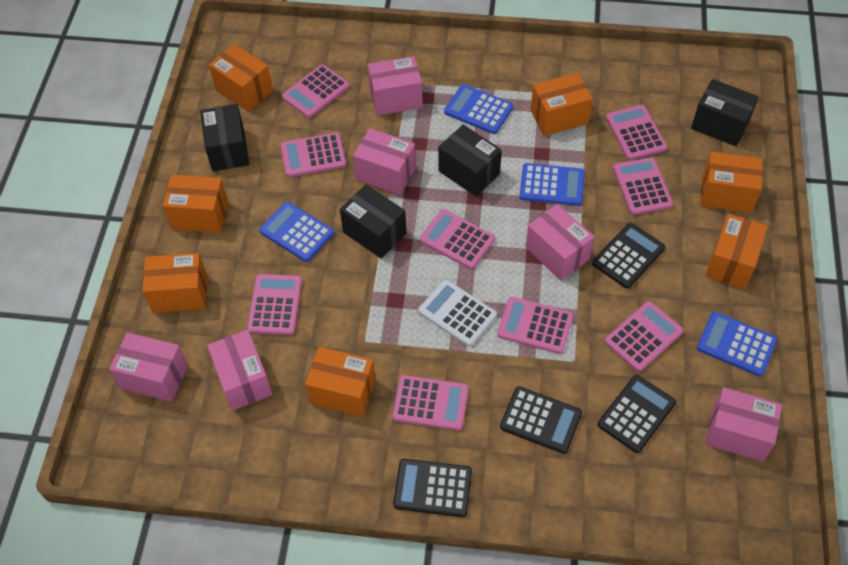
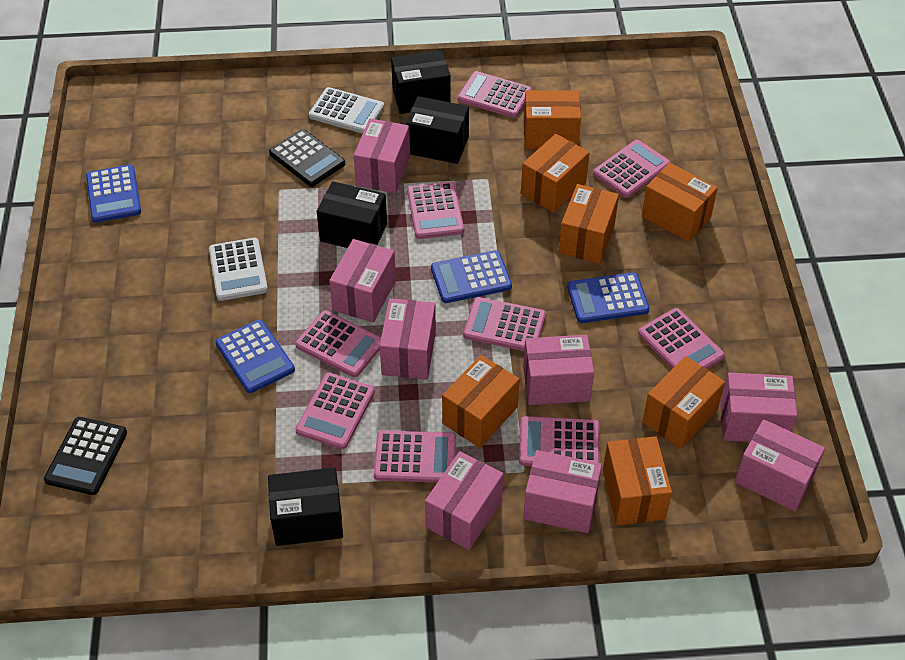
black calculator: [393,459,472,517] [500,386,582,454] [592,223,665,289] [598,375,676,453] = 4 -> [44,417,127,495] [269,129,345,187] = 2
pink box: [109,333,188,402] [207,330,273,411] [353,128,416,195] [368,56,423,115] [526,204,594,281] [705,387,782,462] = 6 -> [329,239,396,322] [354,119,410,193] [380,298,436,380] [425,451,504,550] [523,335,594,405] [523,450,602,533] [720,373,797,442] [735,419,825,511] = 8
white calculator: [418,280,497,347] = 1 -> [209,238,268,301] [309,87,384,134] = 2

